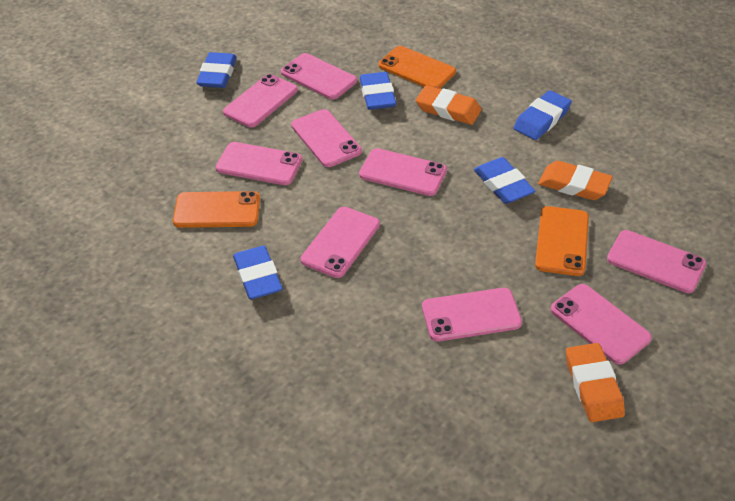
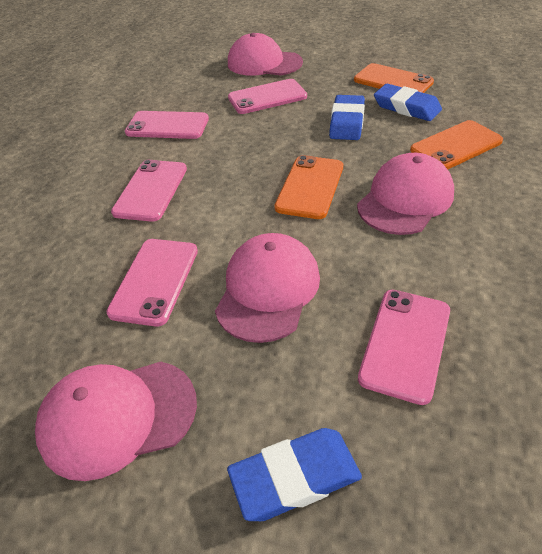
blue eraser: [196,52,237,88] [233,246,283,299] [360,72,396,110] [474,157,535,204] [513,90,572,140] = 5 -> [227,428,362,521] [329,95,365,140] [374,84,442,121] = 3
orange eraser: [416,85,482,125] [538,161,613,200] [566,343,625,422] = 3 -> none = 0
pink cap: none = 0 -> [35,362,197,481] [215,233,320,343] [228,33,303,76] [357,153,454,235] = 4
pink phone: [216,142,302,185] [223,74,298,127] [281,53,357,99] [291,109,362,167] [301,207,380,278] [359,148,447,196] [422,288,522,341] [551,284,652,365] [607,230,706,293] = 9 -> [106,239,198,327] [111,160,187,222] [125,111,209,139] [228,79,307,114] [358,290,450,405] = 5

